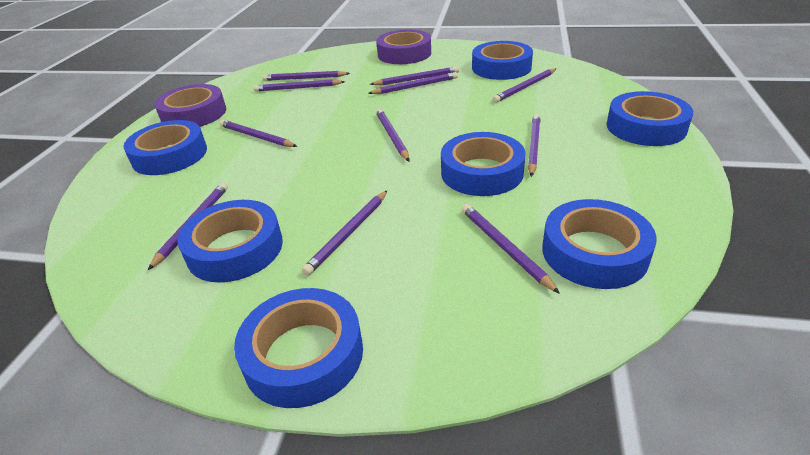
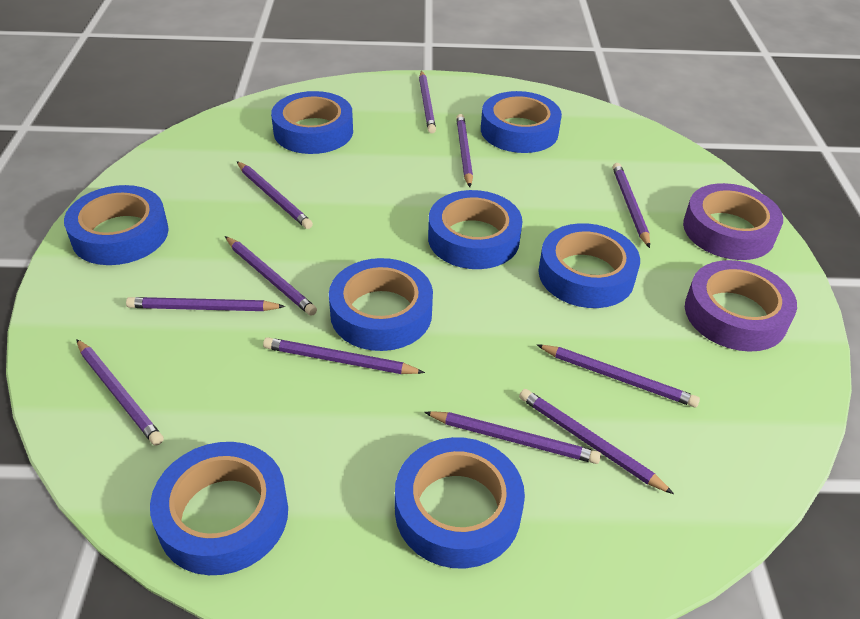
blue tape: [123,120,207,175] [177,200,283,283] [234,288,363,408] [441,132,526,196] [472,41,533,80] [542,199,657,289] [607,91,693,146] = 7 -> [64,185,169,265] [150,442,288,575] [271,91,353,154] [329,258,433,351] [395,437,525,569] [428,190,522,269] [481,91,562,153] [538,223,640,308] = 8

